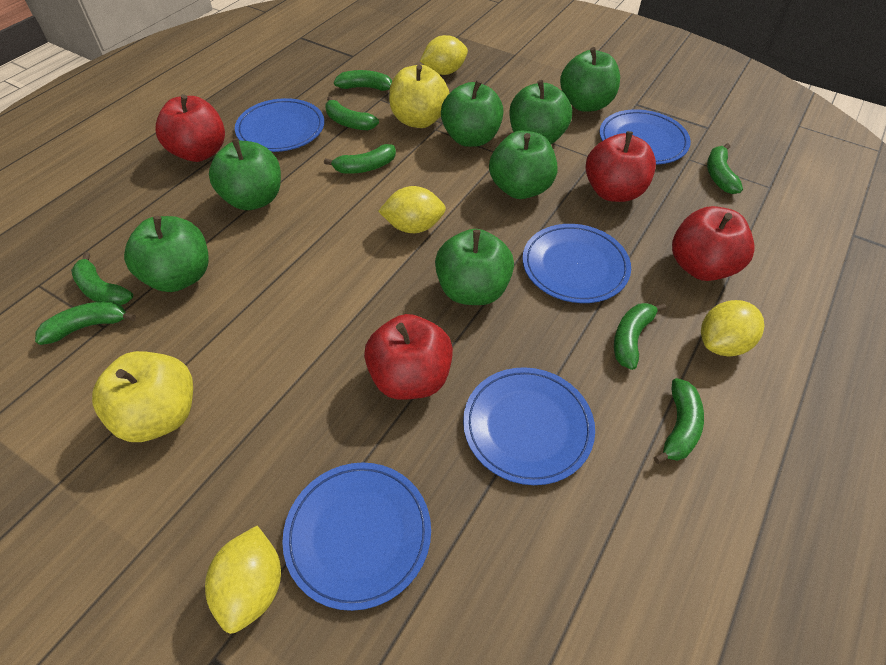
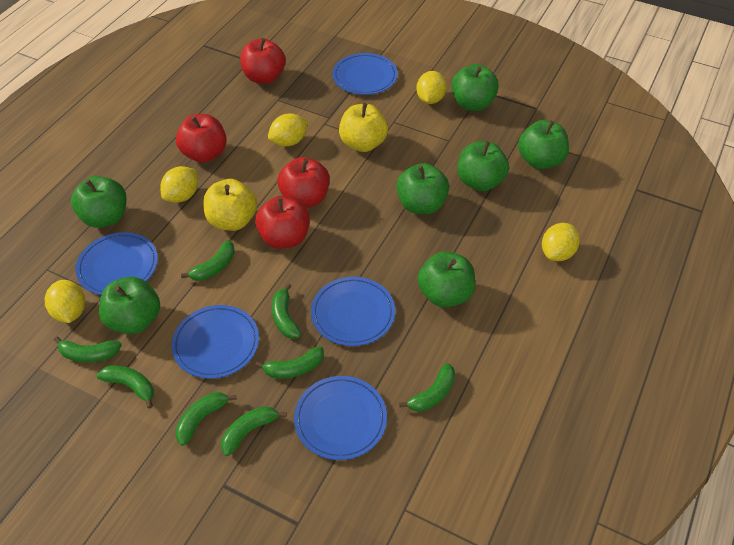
yellow lemon: [205,526,281,634] [378,186,446,233] [420,35,468,75] [701,300,764,357] = 4 -> [45,280,85,323] [160,166,198,203] [268,113,308,146] [416,71,447,104] [542,223,580,261] = 5

